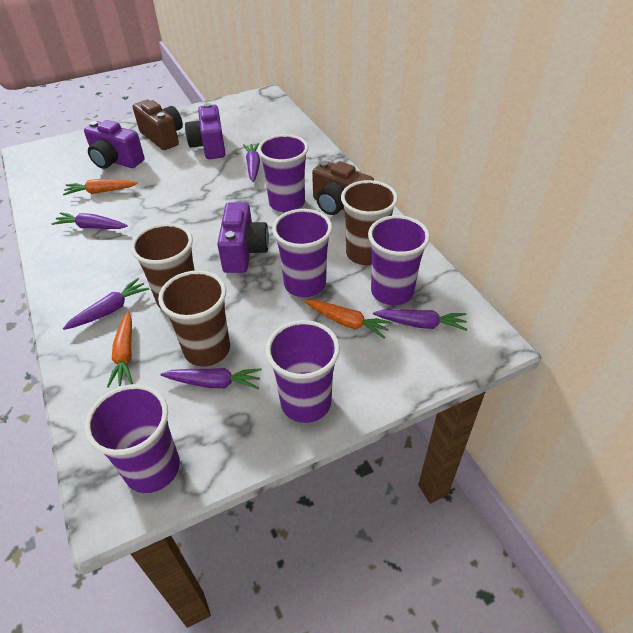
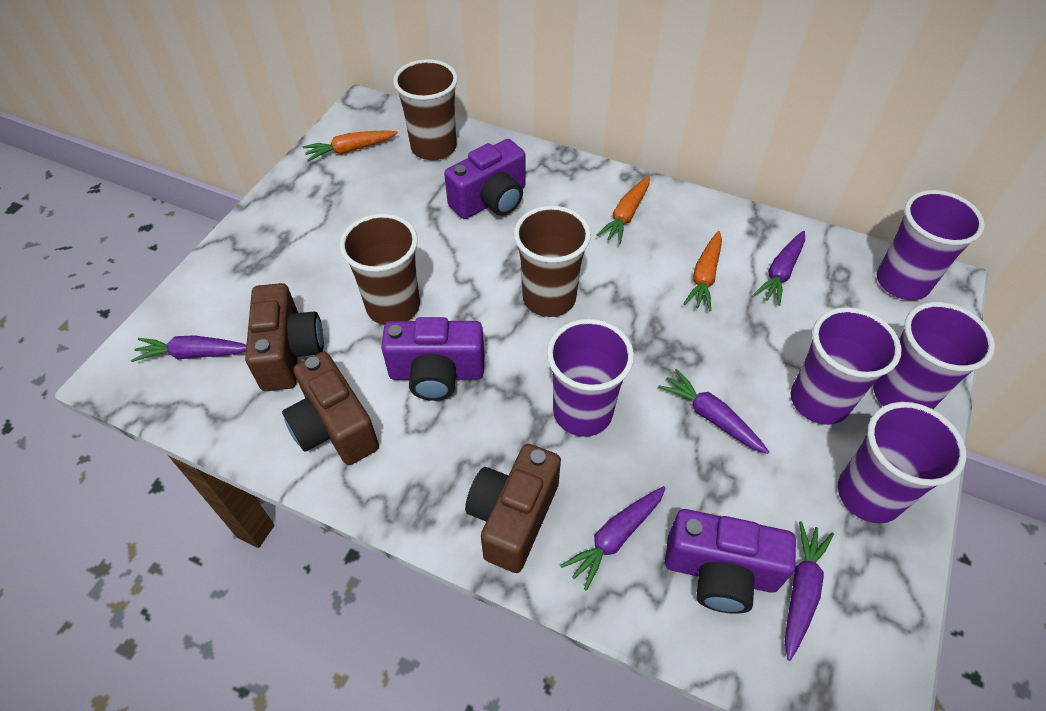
brown camera: [133,100,183,150] [312,161,374,215] = 2 -> [245,283,324,391] [282,352,379,465] [465,444,561,573] = 3

